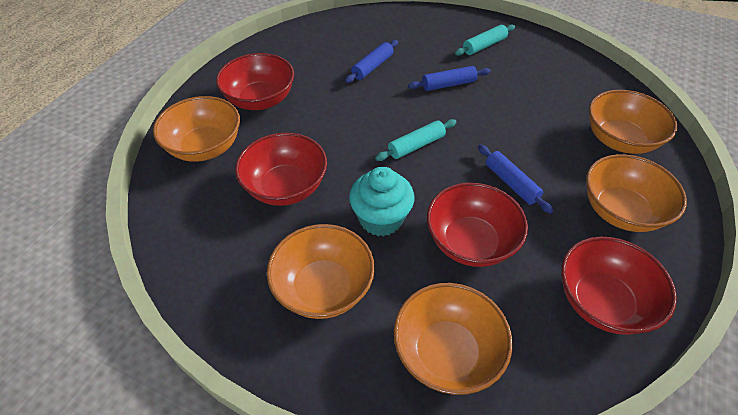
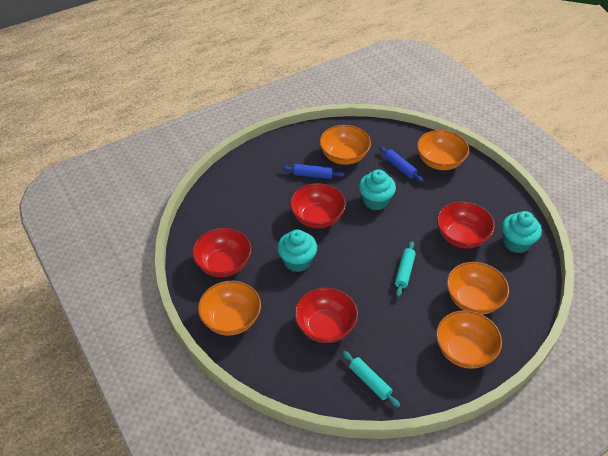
blue rolling pin: [345,40,398,83] [408,66,491,91] [478,144,553,214] = 3 -> [282,164,344,179] [379,146,423,182] = 2
turquoise cupcake: [349,167,415,236] = 1 -> [277,229,317,272] [359,170,396,210] [502,211,542,253] = 3

